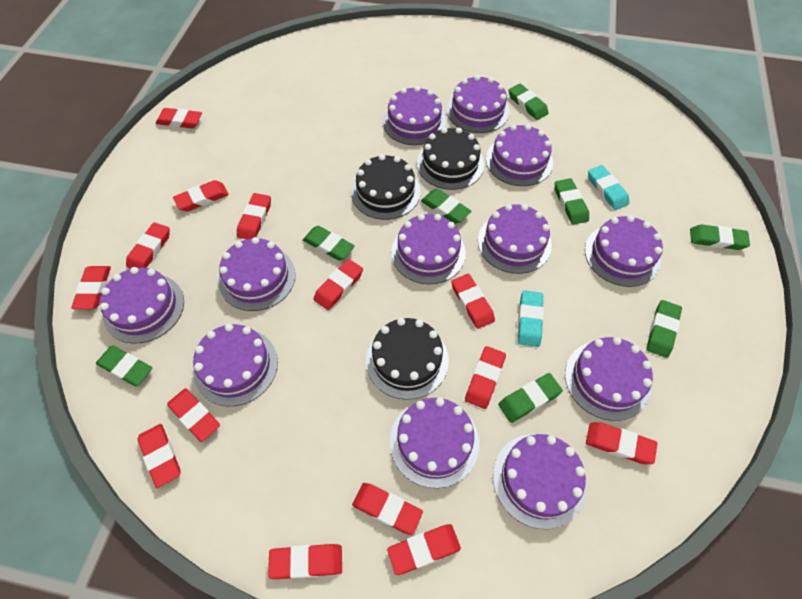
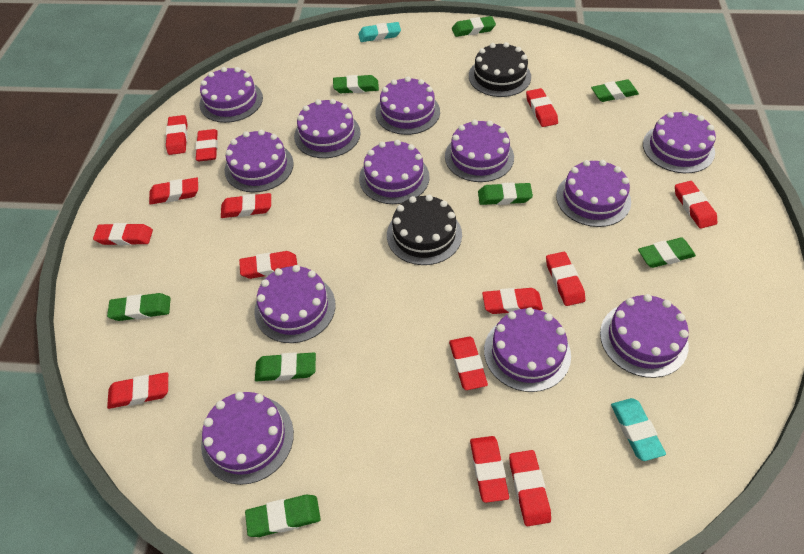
black cake: [351,154,420,220] [366,318,449,400] [417,127,484,190] = 3 -> [387,195,462,265] [469,42,531,97] = 2

